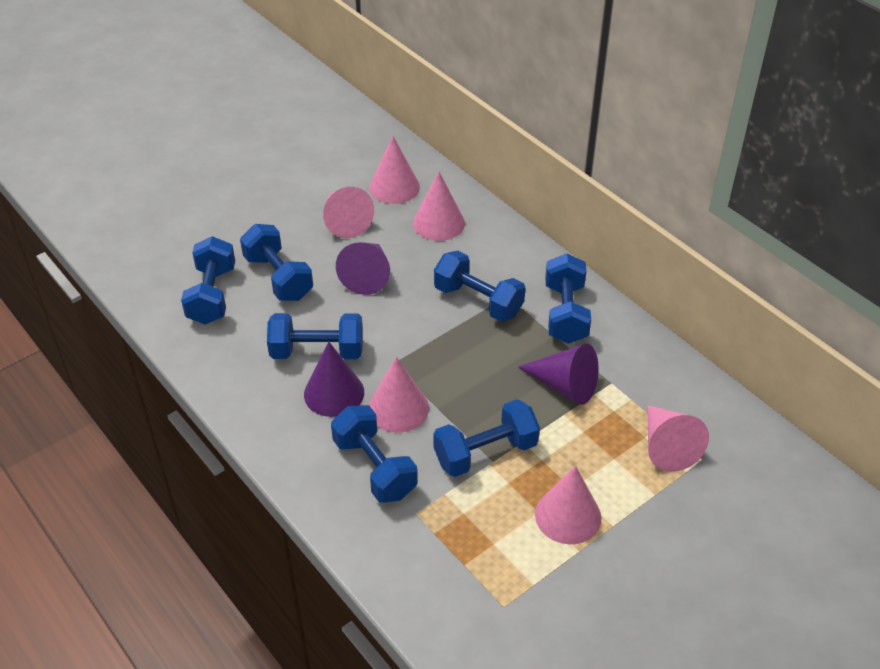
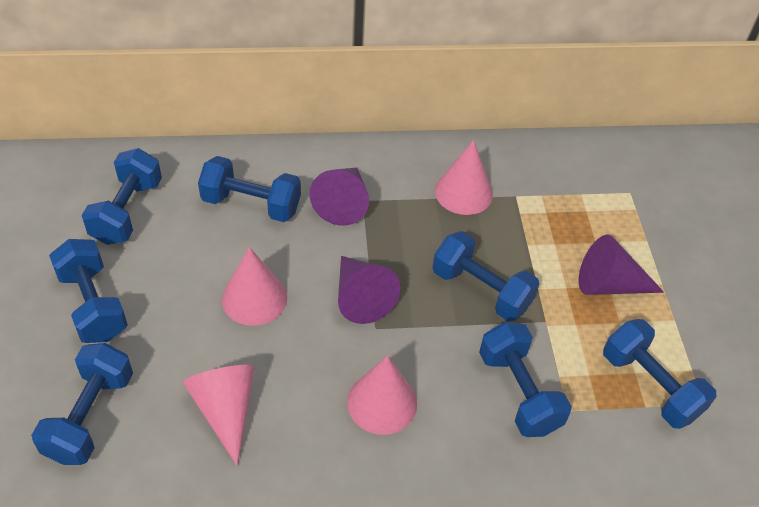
pink cone: [323,187,374,238] [369,136,420,204] [369,357,429,433] [413,171,465,241] [535,466,601,544] [647,405,709,472] = 6 -> [183,365,255,466] [222,247,287,326] [347,355,417,435] [435,140,493,215] = 4

